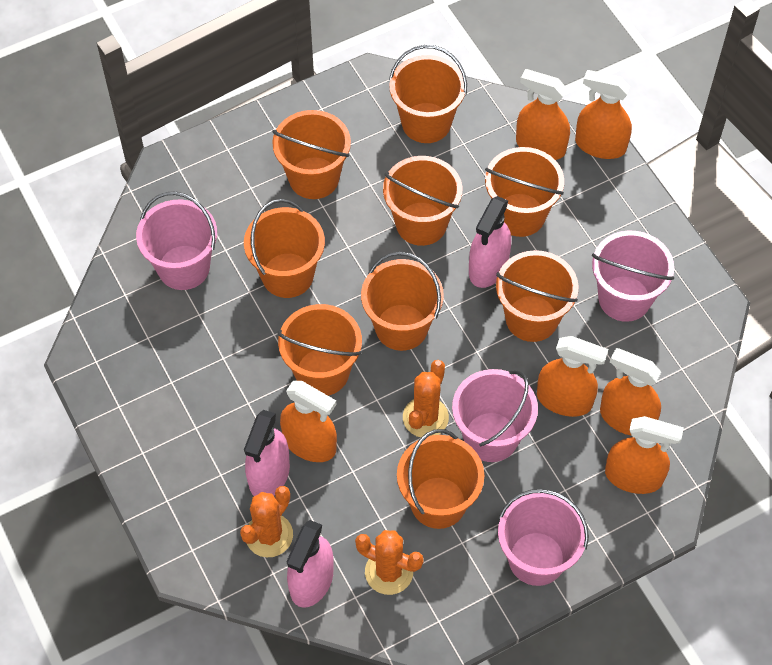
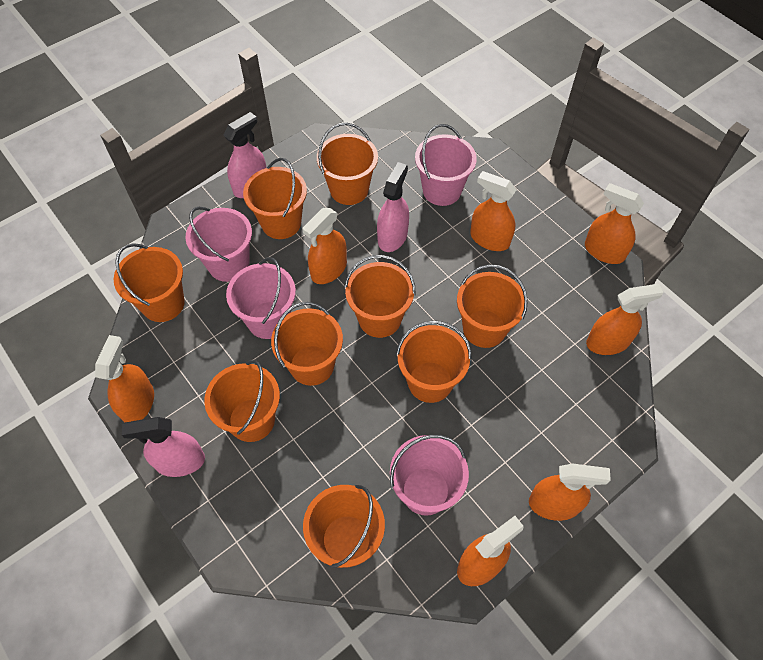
orange cactus: [240,486,293,557] [355,530,424,595] [403,360,449,437] = 3 -> none = 0
orange spray bottle: [280,381,337,462] [516,69,570,160] [537,336,608,417] [575,70,632,159] [600,348,661,436] [605,416,684,494] = 6 -> [95,335,154,423] [303,208,347,284] [457,516,523,586] [470,171,516,251] [529,464,611,521] [585,183,644,264] [586,284,664,355] = 7

